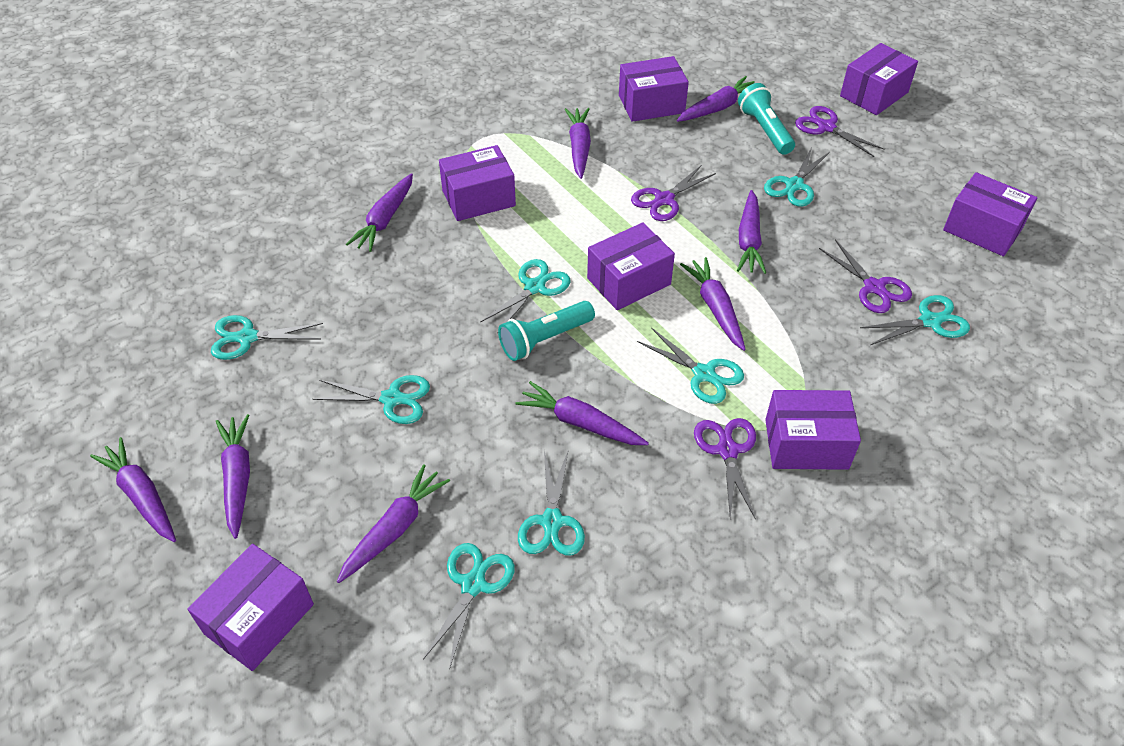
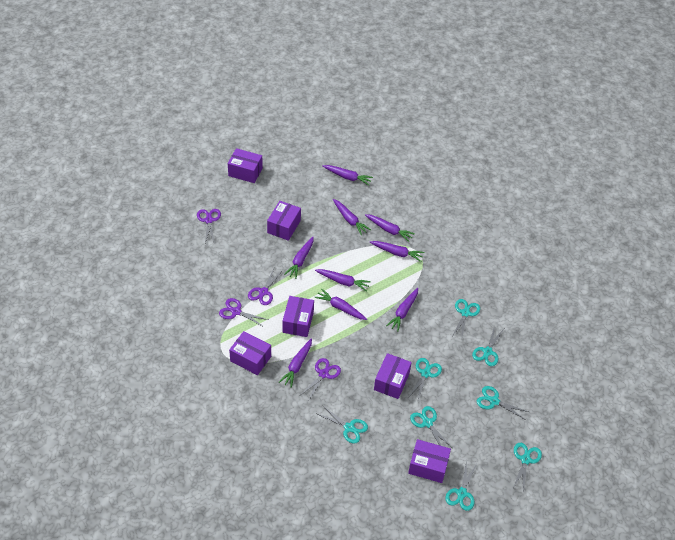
purple box: [187,544,314,671] [439,145,516,221] [587,222,675,310] [619,56,689,122] [765,390,861,470] [840,43,918,115] [943,172,1037,256] = 7 -> [228,148,263,183] [229,331,271,375] [267,201,301,241] [283,296,314,337] [374,353,412,399] [408,439,451,483] = 6
turquoise flashlight: [498,301,595,361] [738,83,795,155] = 2 -> none = 0

